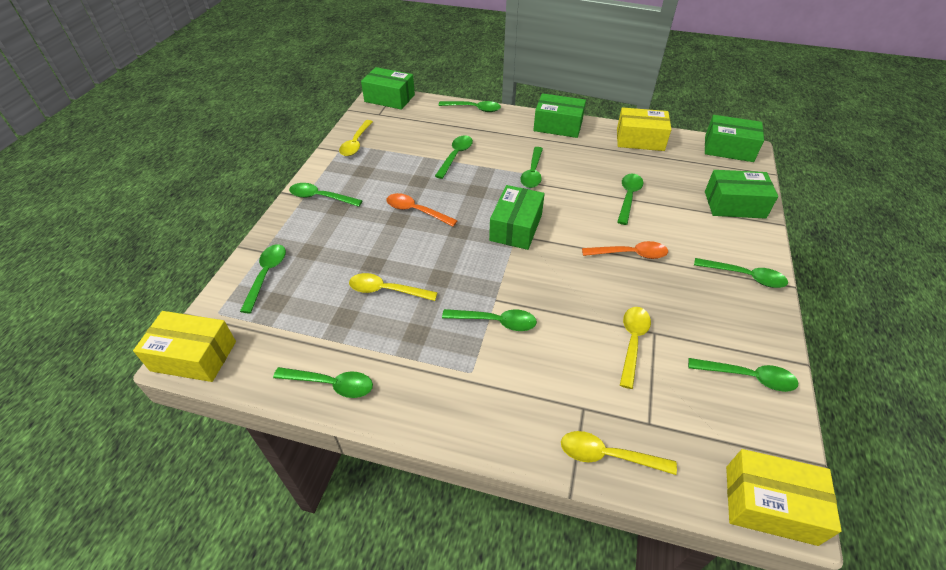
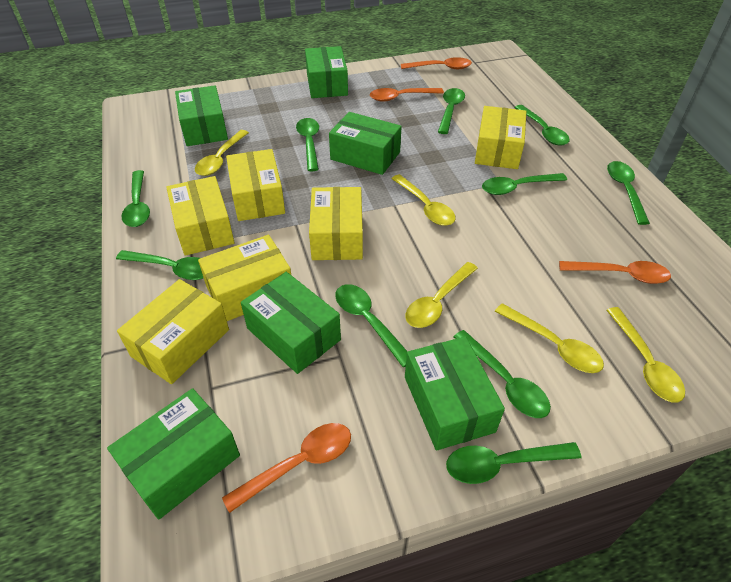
green box: [361,67,415,110] [489,185,545,250] [533,93,586,138] [705,115,764,162] [705,170,778,219] = 5 -> [107,388,240,520] [175,85,228,146] [241,272,341,374] [305,46,348,98] [329,112,402,175] [405,336,505,451] = 6
orange spoon: [386,193,458,226] [582,241,668,259] = 2 -> [222,423,351,513] [370,88,444,102] [401,57,472,69] [559,261,671,284] = 4
yellow box: [133,311,236,382] [617,107,671,151] [726,449,842,546] = 3 -> [117,279,229,384] [166,176,235,256] [198,235,291,321] [226,149,285,221] [309,187,363,260] [475,106,526,169] = 6
yellow spoon: [339,120,373,156] [349,273,438,301] [561,431,677,475] [620,307,651,389] = 4 -> [195,130,249,176] [391,174,456,226] [405,262,478,328] [495,303,604,373] [606,307,685,403] = 5

